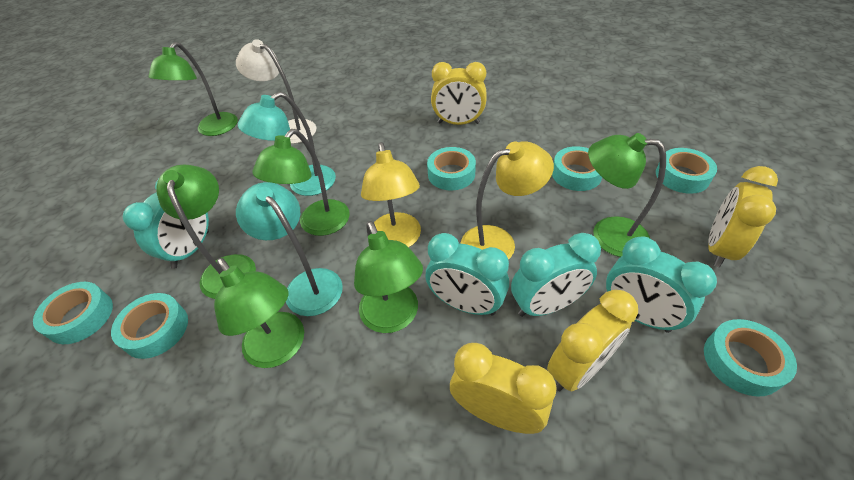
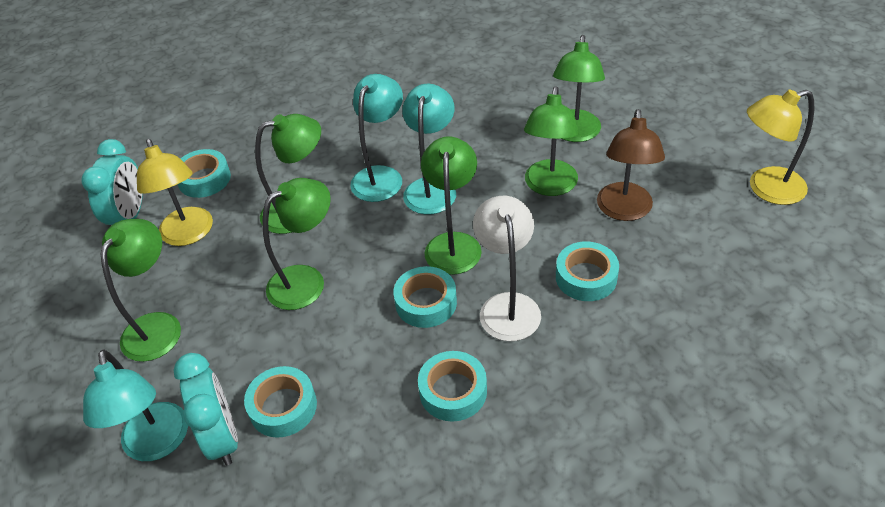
brown lamp: none = 0 -> [597,109,665,221] = 1
turquoise clock: [123,180,209,269] [425,233,509,316] [511,233,601,317] [606,236,717,333] = 4 -> [81,139,143,225] [173,353,238,465] = 2
turquoise lamp: [236,182,343,316] [238,92,336,196] = 2 -> [83,350,188,461] [350,74,403,202] [402,84,456,215] = 3
turquoise tape: [33,282,113,344] [111,293,188,359] [427,147,476,190] [552,146,602,191] [656,148,717,194] [704,319,797,397] = 6 -> [178,149,231,198] [244,366,317,437] [393,266,457,328] [418,351,487,422] [556,242,619,301] = 5
yellow clock: [431,62,487,125] [450,343,557,434] [547,290,638,392] [708,166,778,268] = 4 -> none = 0

